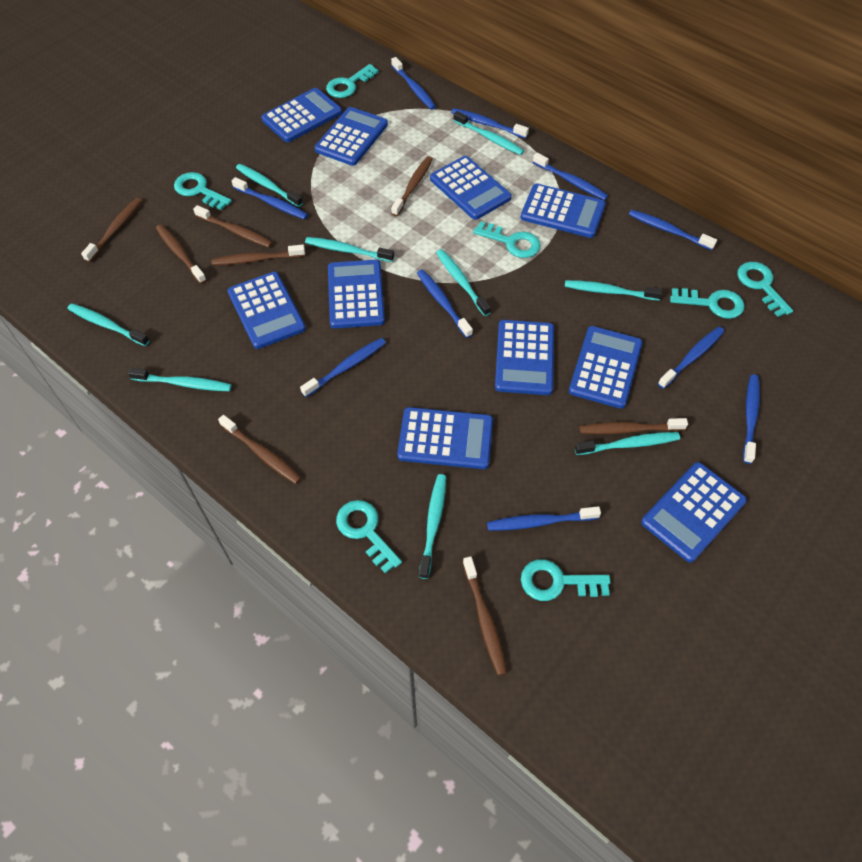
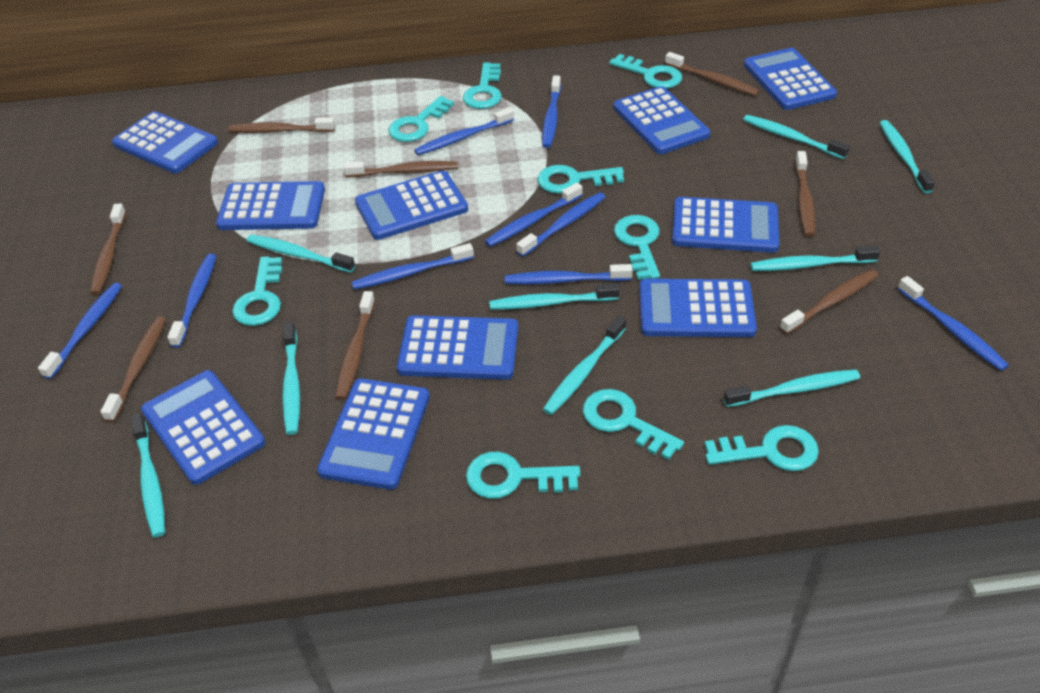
blue toothbrush: [232,177,308,220] [300,338,386,397] [391,57,436,110] [417,269,473,338] [451,108,529,139] [487,506,601,531] [533,153,608,200] [629,210,717,250] [658,327,725,389] [743,374,760,464] = 10 -> [38,283,122,379] [167,254,216,348] [352,243,474,290] [414,107,514,155] [485,183,583,247] [505,264,633,285] [516,192,605,257] [542,75,561,148] [898,276,1009,371] = 9
turquoise key: [174,172,232,210] [326,64,379,98] [336,500,402,574] [473,221,540,258] [521,559,611,601] [670,288,745,319] [737,262,793,317] = 7 -> [232,257,282,326] [388,96,454,142] [463,63,502,109] [466,452,580,499] [538,165,624,194] [583,389,684,460] [609,54,682,89] [614,215,660,280] [705,425,819,471] = 9

